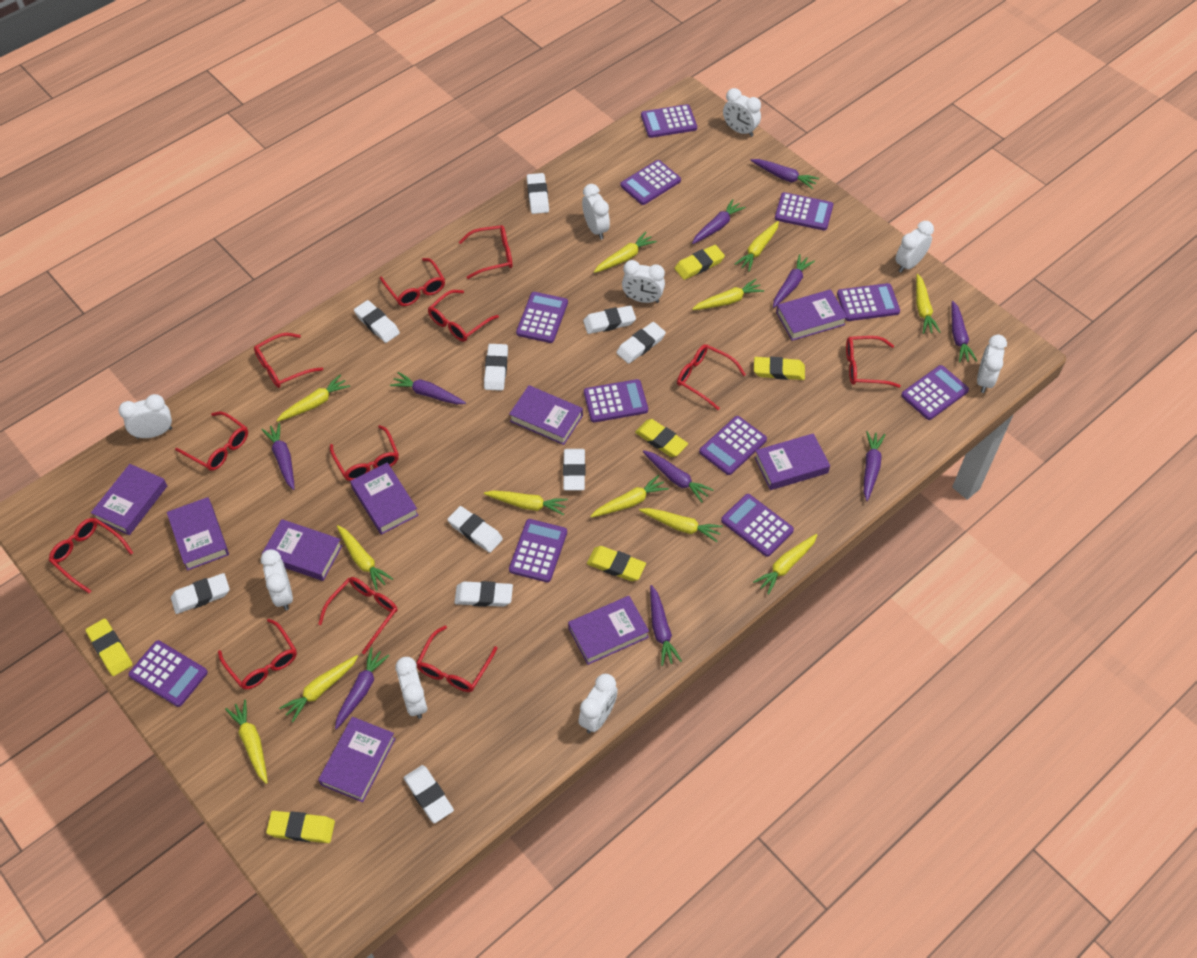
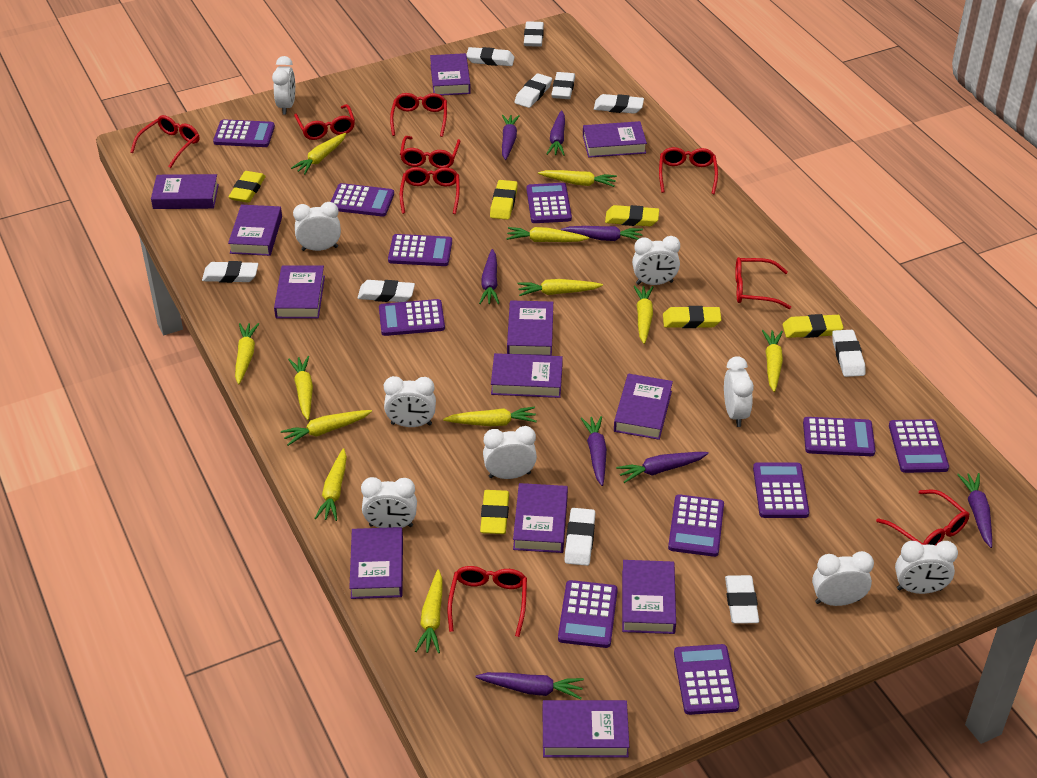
purple book: [91,464,167,535] [167,497,229,571] [262,519,342,581] [318,717,396,802] [350,462,419,535] [509,385,583,445] [568,596,649,665] [754,433,830,490] [776,289,847,341] = 9 -> [151,174,219,209] [228,205,282,256] [274,265,325,319] [349,527,403,599] [430,53,471,96] [491,353,563,398] [507,300,553,356] [513,483,568,553] [543,700,629,758] [583,121,647,158] [614,374,673,440] [622,560,676,634] = 12
purple carrot: [261,423,295,490] [335,647,390,730] [390,372,466,404] [643,450,713,503] [650,585,682,666] [692,199,746,244] [750,159,819,189] [773,254,815,308] [864,431,885,501] [951,301,977,362] = 10 -> [475,672,584,699] [479,249,499,304] [502,115,520,160] [547,110,565,156] [561,226,643,241] [581,416,607,486] [616,452,709,483] [957,473,992,548] = 8
red glasses: [49,518,133,593] [175,411,248,471] [218,619,297,690] [254,333,323,388] [318,577,398,654] [330,425,399,481] [380,258,445,306] [416,626,497,692] [428,290,499,342] [459,225,513,279] [677,344,746,410] [846,336,901,388] = 12 -> [130,115,200,168] [294,104,355,140] [390,93,447,137] [400,136,460,168] [400,167,460,214] [447,566,527,637] [659,147,718,194] [735,257,791,309] [876,490,969,546] = 9

